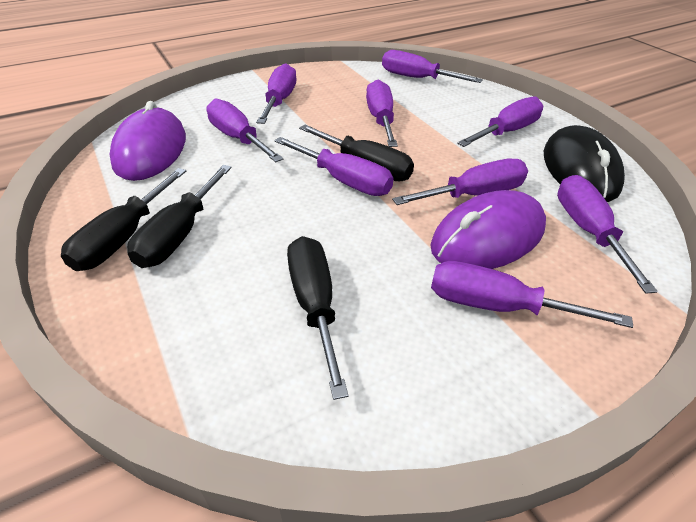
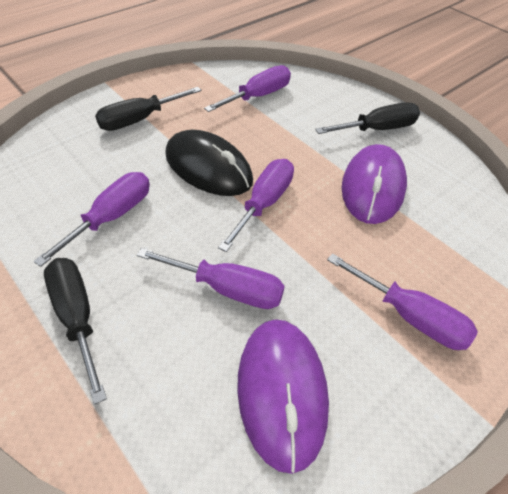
black screwdriver: [61,168,186,271] [127,165,232,268] [287,236,348,400] [299,125,414,181] = 4 -> [44,258,107,405] [95,87,202,131] [315,102,420,134] = 3
purple screwdriver: [206,98,283,162] [256,63,296,124] [274,137,393,196] [366,80,398,147] [382,50,483,83] [392,159,528,205] [431,261,633,328] [457,96,543,147] [557,175,658,294] = 9 -> [33,172,150,267] [137,248,285,309] [204,65,291,112] [218,159,294,252] [327,253,478,350] = 5

